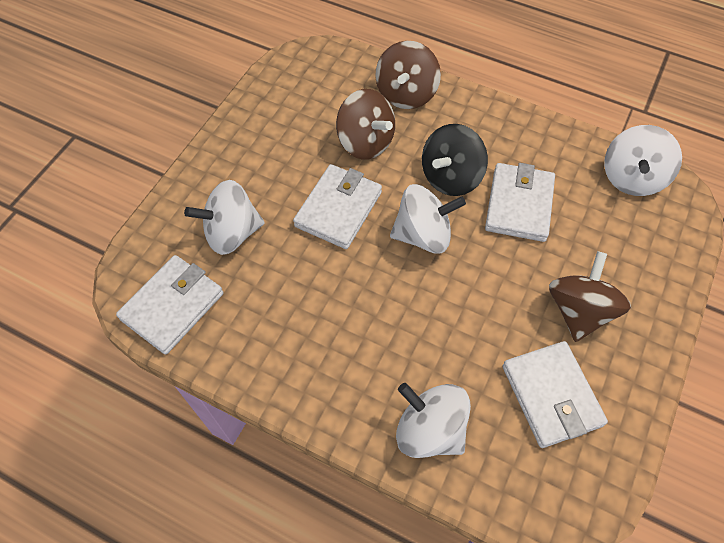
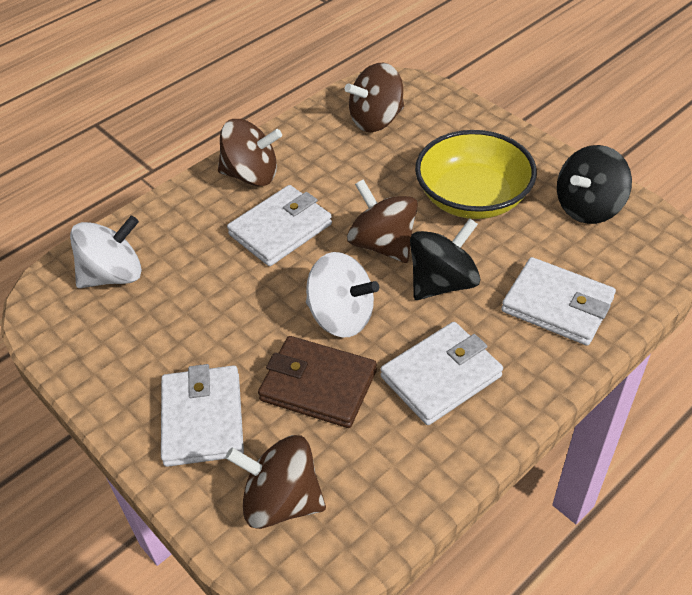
black spinning top: [422,124,488,196] = 1 -> [410,218,480,300] [557,145,632,224] = 2
brown spinning top: [336,89,395,160] [375,41,441,109] [549,251,631,342] = 3 -> [218,119,282,186] [225,435,326,529] [345,62,404,132] [347,179,418,263] = 4
brown wallet: none = 0 -> [258,336,377,428] = 1
white spinning top: [184,180,265,255] [390,184,466,254] [396,383,471,458] [604,125,682,196] = 4 -> [70,216,142,288] [306,252,379,337] = 2
yellow bowl: none = 0 -> [415,130,537,219] = 1

